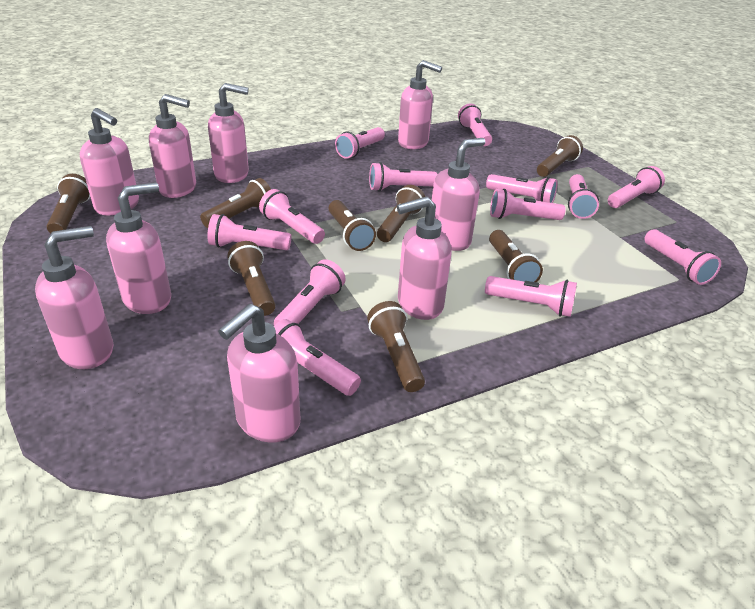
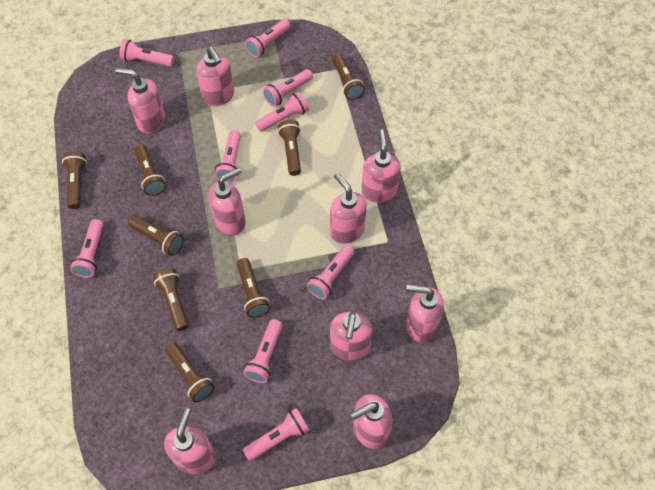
pink flashlight: [207,214,292,250] [259,189,325,244] [274,259,346,325] [274,319,361,396] [335,127,385,159] [369,162,438,191] [458,104,492,146] [485,276,577,317] [486,174,558,203] [490,189,565,220] [568,174,599,219] [608,166,665,208] [644,229,721,285] = 13 -> [70,219,104,278] [119,39,174,67] [215,130,241,183] [243,319,283,383] [243,408,310,461] [245,19,290,57] [255,92,309,132] [263,69,313,107] [307,245,354,300] = 9

